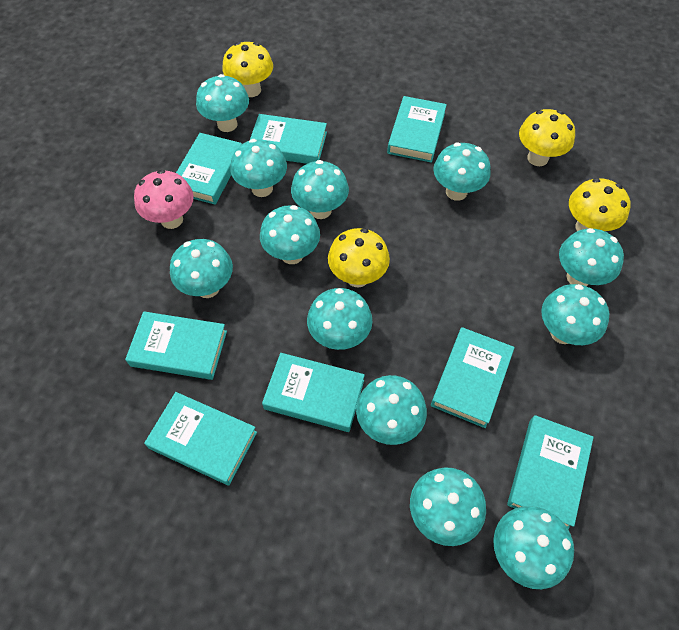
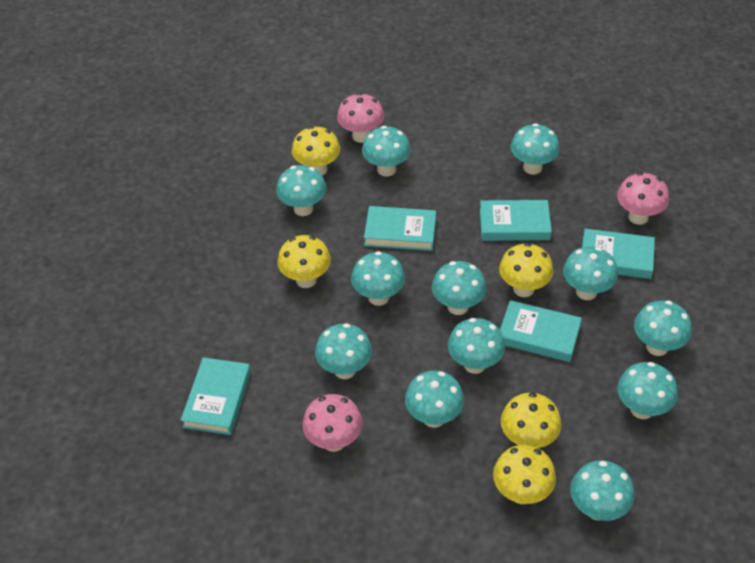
pink mushroom: [134,170,194,229] = 1 -> [303,394,362,452] [337,93,384,143] [617,172,669,225] = 3
turquoise book: [125,311,227,380] [144,392,257,486] [176,133,242,205] [249,114,327,164] [262,353,365,432] [387,96,447,163] [431,327,515,428] [507,415,594,530] = 8 -> [181,357,251,435] [364,206,436,251] [480,200,552,241] [500,300,582,362] [582,229,655,279] = 5
yellow mushroom: [222,42,273,97] [328,228,390,287] [519,109,575,166] [569,178,631,231] = 4 -> [277,235,331,288] [292,126,340,176] [493,445,556,504] [499,243,554,297] [501,393,562,448] = 5

